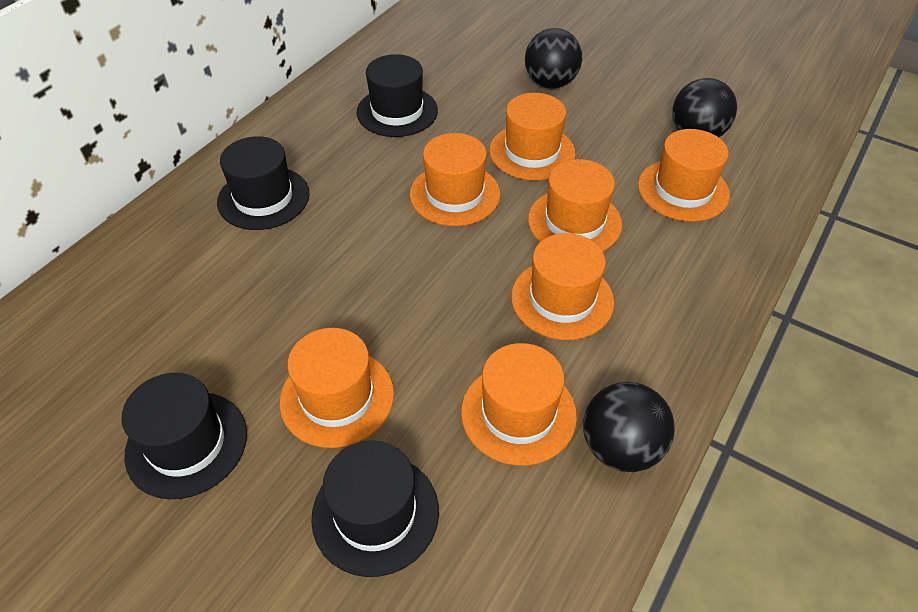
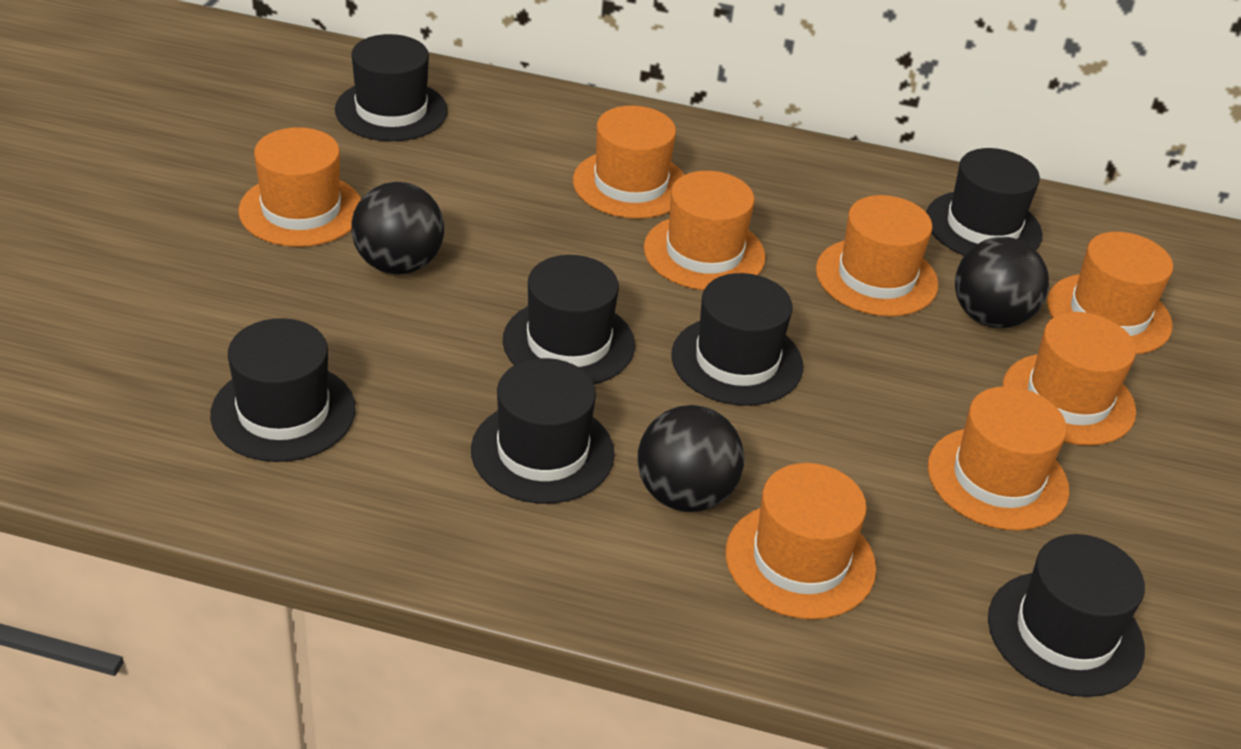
black hat: [121,373,247,499] [217,136,310,230] [311,440,439,577] [357,54,438,137] = 4 -> [210,318,356,462] [335,34,448,141] [471,358,615,504] [503,255,635,384] [671,273,803,406] [926,148,1043,255] [988,534,1145,697] = 7
orange hat: [280,328,394,448] [410,133,500,226] [461,343,577,466] [489,93,575,180] [511,233,614,340] [528,159,622,251] [638,129,730,222] = 7 -> [238,127,361,247] [573,105,685,219] [644,171,766,290] [726,463,876,619] [816,195,938,316] [928,386,1069,531] [1003,312,1136,445] [1047,232,1173,354] = 8

